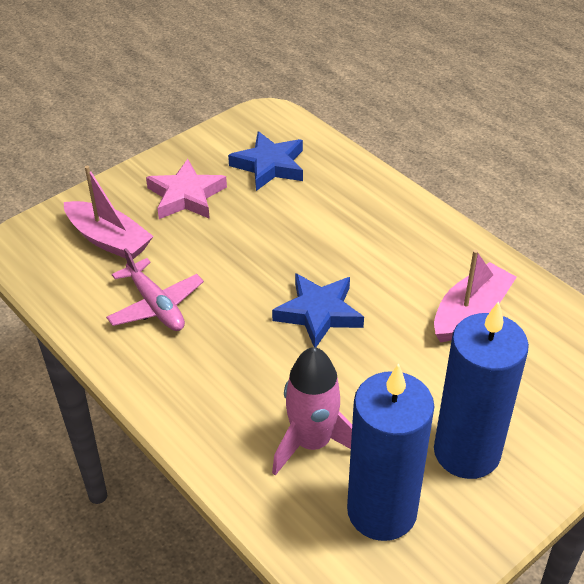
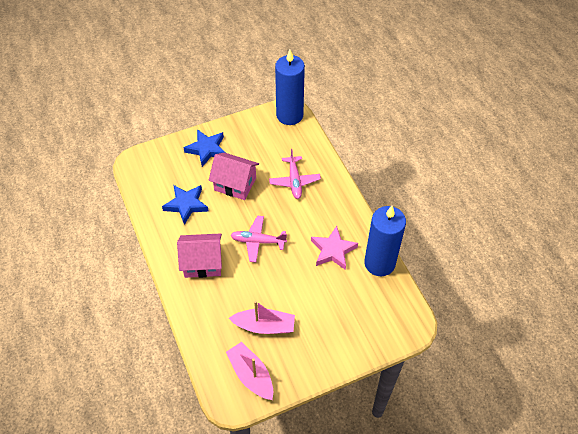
pink house: none = 0 -> [177,233,222,278] [209,153,259,200] = 2
pink plane: [106,248,204,331] = 1 -> [230,215,287,262] [269,149,321,199] = 2
pink rocket: [272,347,352,476] = 1 -> none = 0

